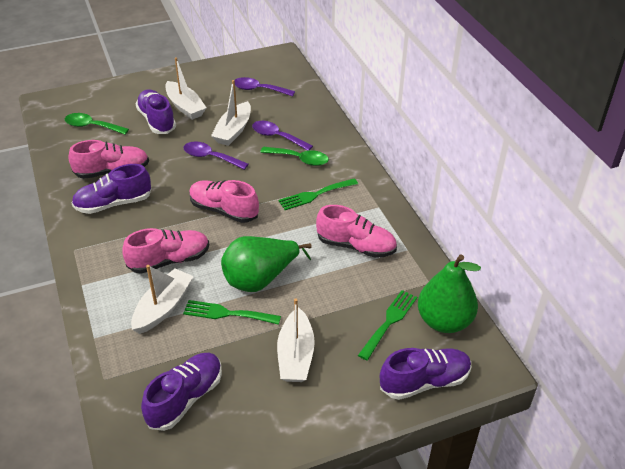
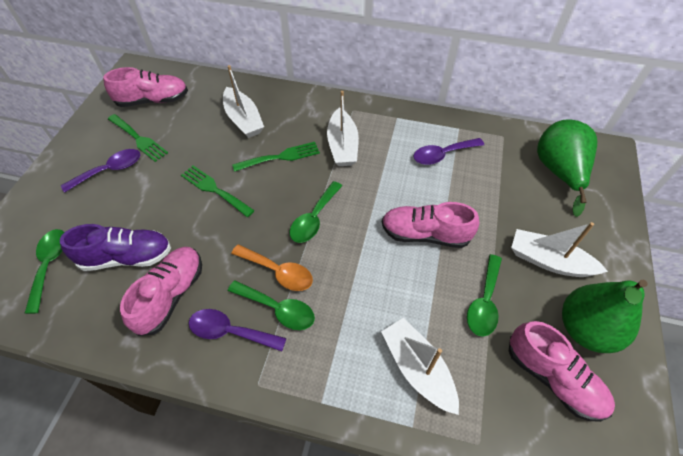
green spoon: [65,113,129,135] [260,147,329,166] = 2 -> [25,229,65,314] [228,280,315,330] [289,181,342,243] [467,254,502,337] = 4
orange spoon: none = 0 -> [231,244,313,291] = 1
purple shoe: [72,164,151,214] [136,89,176,134] [141,353,222,431] [380,348,471,400] = 4 -> [60,224,171,271] = 1

